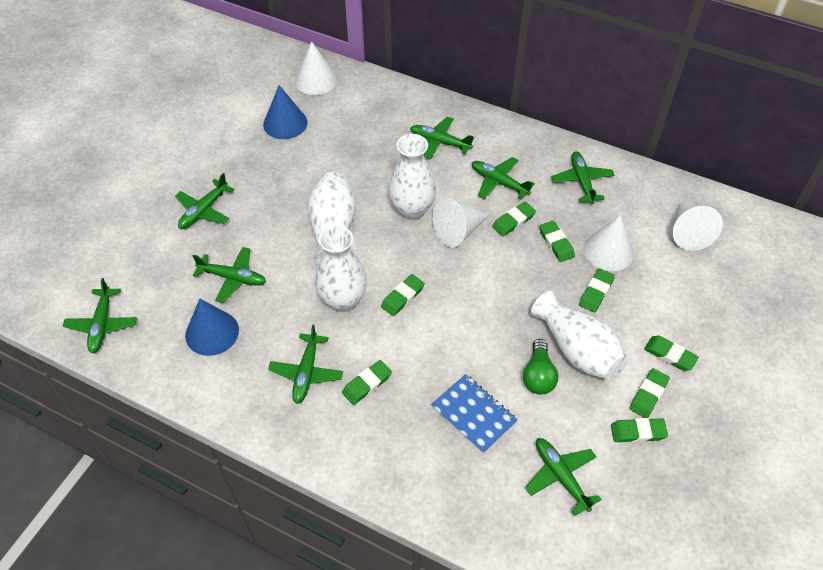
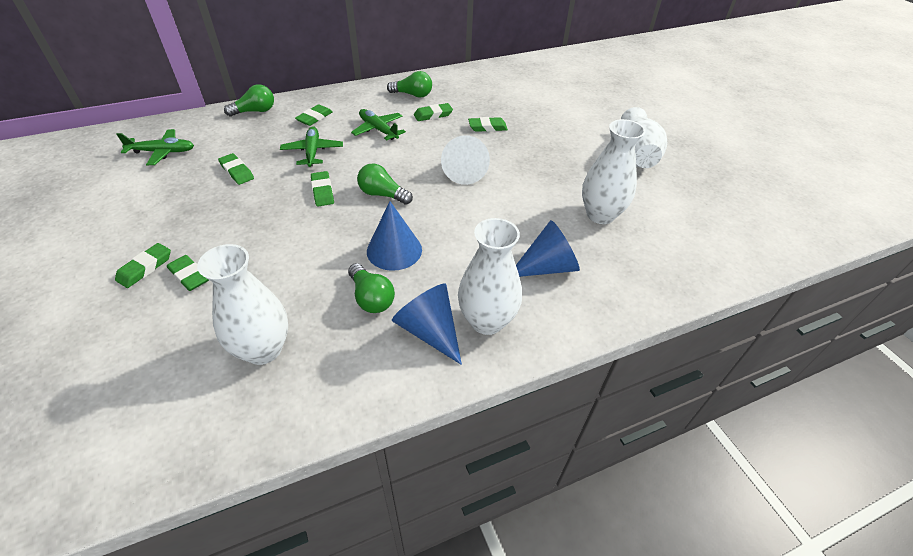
blue cone: [185,299,239,356] [263,85,308,139] = 2 -> [367,201,422,271] [392,284,462,365] [516,220,580,277] = 3
blue notebook: [431,374,518,454] = 1 -> none = 0
green eraser: [342,360,392,405] [381,274,425,316] [492,202,536,236] [539,221,575,262] [579,268,615,313] [611,418,668,443] [629,368,670,418] [644,336,699,371] = 8 -> [115,243,171,288] [167,255,209,291] [218,153,254,185] [295,104,333,126] [311,171,334,206] [414,103,453,121] [468,117,508,132] = 7
green light bulb: [523,339,558,394] = 1 -> [224,84,274,117] [348,263,395,313] [357,163,413,205] [387,71,432,98] = 4
green plane: [63,278,137,353] [175,173,235,229] [193,247,266,303] [268,324,343,404] [410,117,474,159] [472,157,535,200] [525,438,602,516] [551,151,615,204] = 8 -> [116,129,194,165] [280,126,343,167] [351,109,406,140] = 3
white cone: [295,41,337,95] [432,198,489,247] [584,215,634,271] [673,204,723,251] = 4 -> [441,135,490,185] = 1

